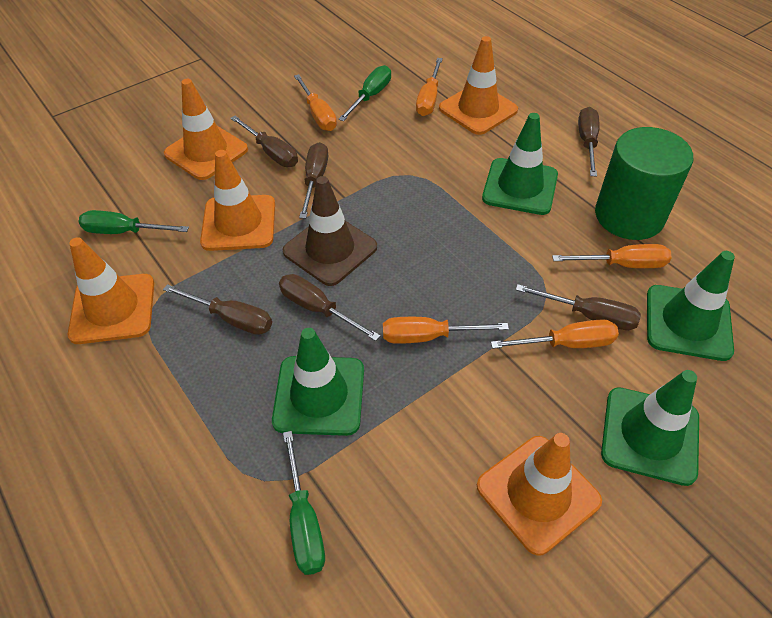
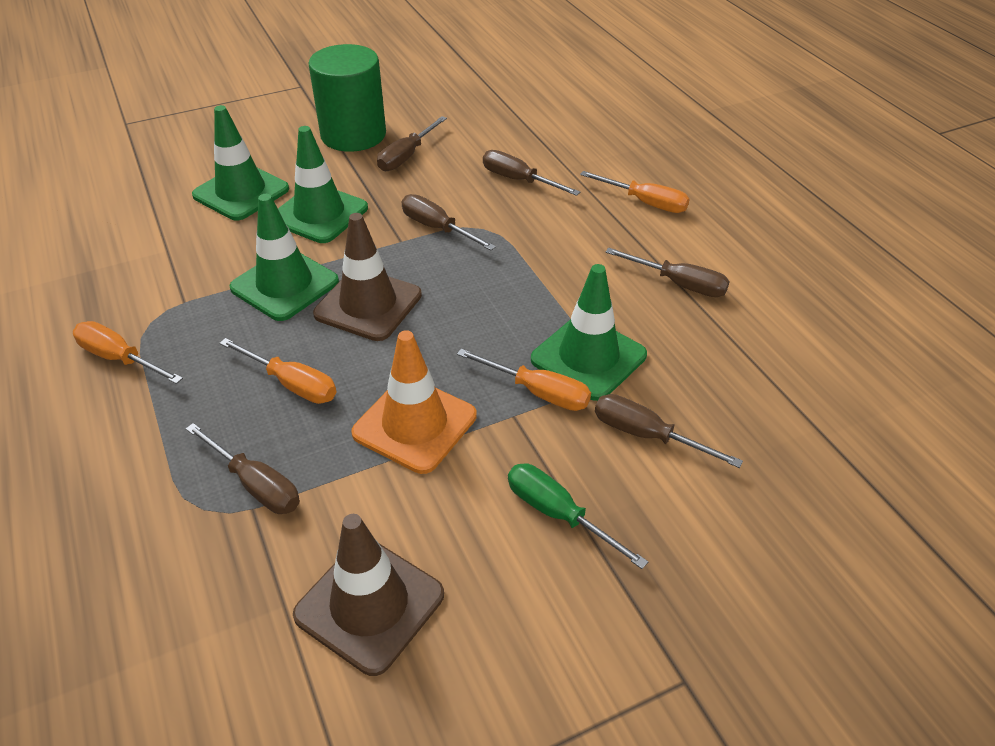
brown traffic cone: [282,176,377,286] = 1 -> [293,514,444,676] [313,213,422,341] = 2
green screwdriver: [79,210,189,234] [283,431,325,575] [338,65,391,121] = 3 -> [508,463,648,569] = 1
orange screwdriver: [294,74,337,131] [383,317,509,344] [416,58,443,116] [491,319,619,349] [552,244,671,268] = 5 -> [73,321,183,384] [220,338,336,404] [457,349,591,411] [580,171,690,213] = 4
orange traffic cone: [68,237,154,344] [164,79,248,180] [200,150,275,251] [439,36,518,135] [477,433,602,556] = 5 -> [351,330,477,474] = 1

